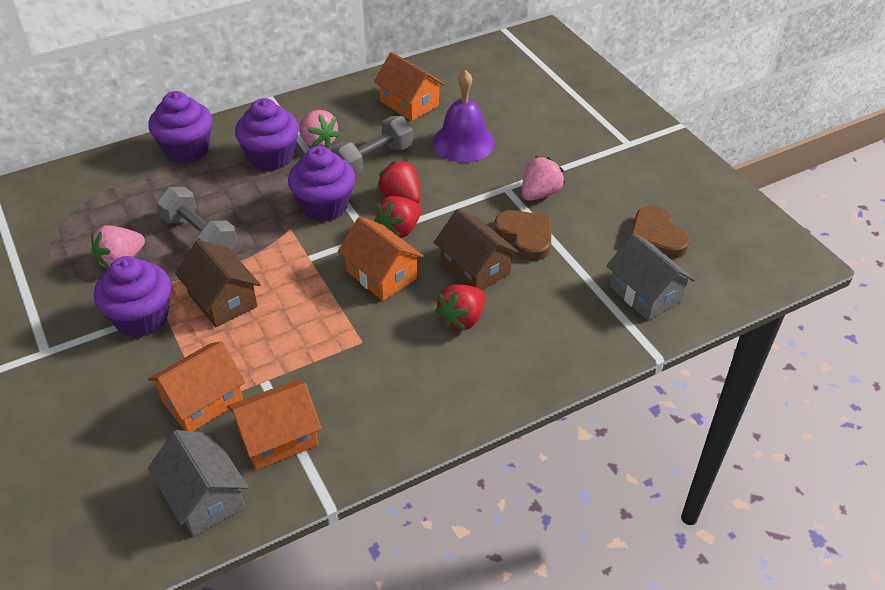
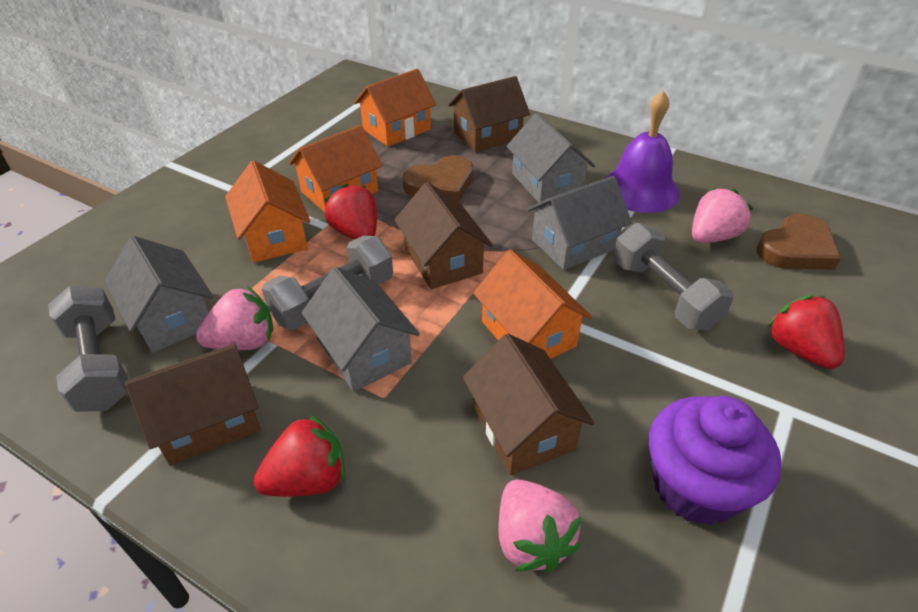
brown house: [175,240,261,328] [434,209,519,290] = 2 -> [125,344,260,466] [394,182,493,289] [448,76,530,152] [463,334,594,475] = 4
grey dumbbell: [157,187,237,251] [331,116,413,176] = 2 -> [48,286,129,412] [262,236,393,330] [613,223,734,331] = 3
grey house: [148,430,249,536] [606,233,695,321] = 2 -> [105,236,213,353] [302,267,420,391] [506,113,595,203] [527,176,632,270] = 4
purple cupcake: [94,256,171,337] [148,91,212,163] [235,98,299,171] [288,146,355,221] = 4 -> [649,396,782,525] = 1

